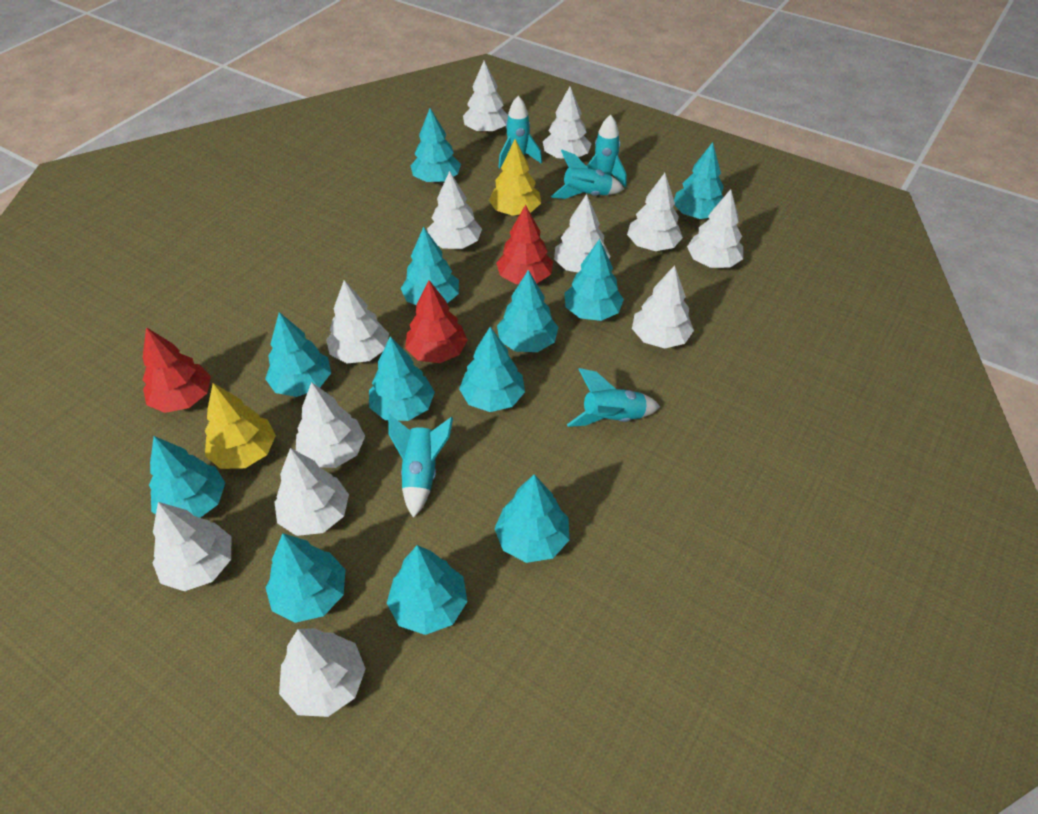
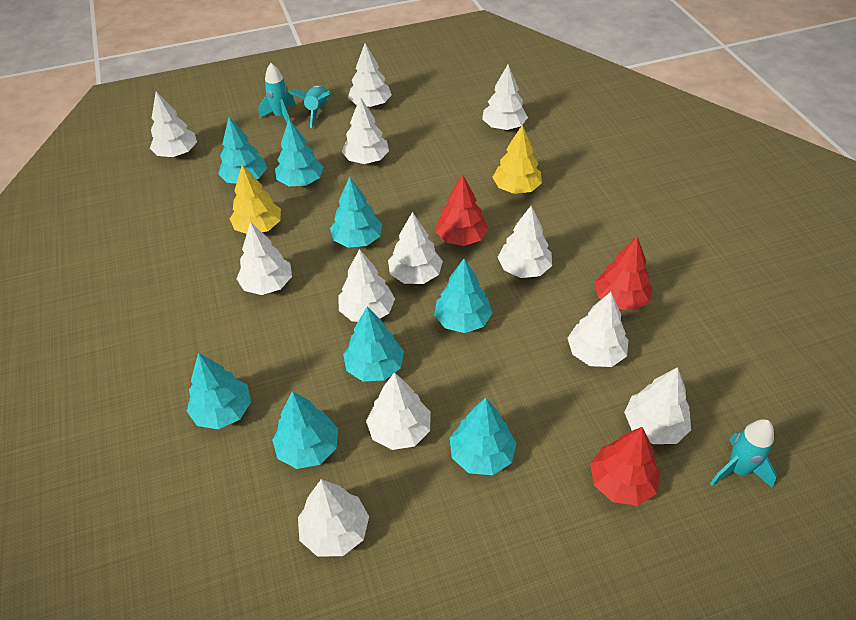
turquoise rocket: [388,414,453,518] [498,96,542,168] [551,150,624,199] [567,368,660,427] [587,114,627,188] = 5 -> [258,63,296,123] [289,85,331,128] [710,419,777,488] = 3
turquoise tree: [149,436,225,518] [265,312,331,397] [265,533,345,623] [369,336,435,421] [387,545,468,635] [401,227,459,305] [410,108,461,183] [459,327,525,412] [494,474,570,563] [497,270,559,352] [564,239,624,321] [674,142,724,219] = 12 -> [187,353,251,429] [218,117,267,184] [272,391,338,469] [275,119,323,186] [330,177,382,248] [343,307,404,382] [434,258,492,333] [450,398,516,475] = 8

